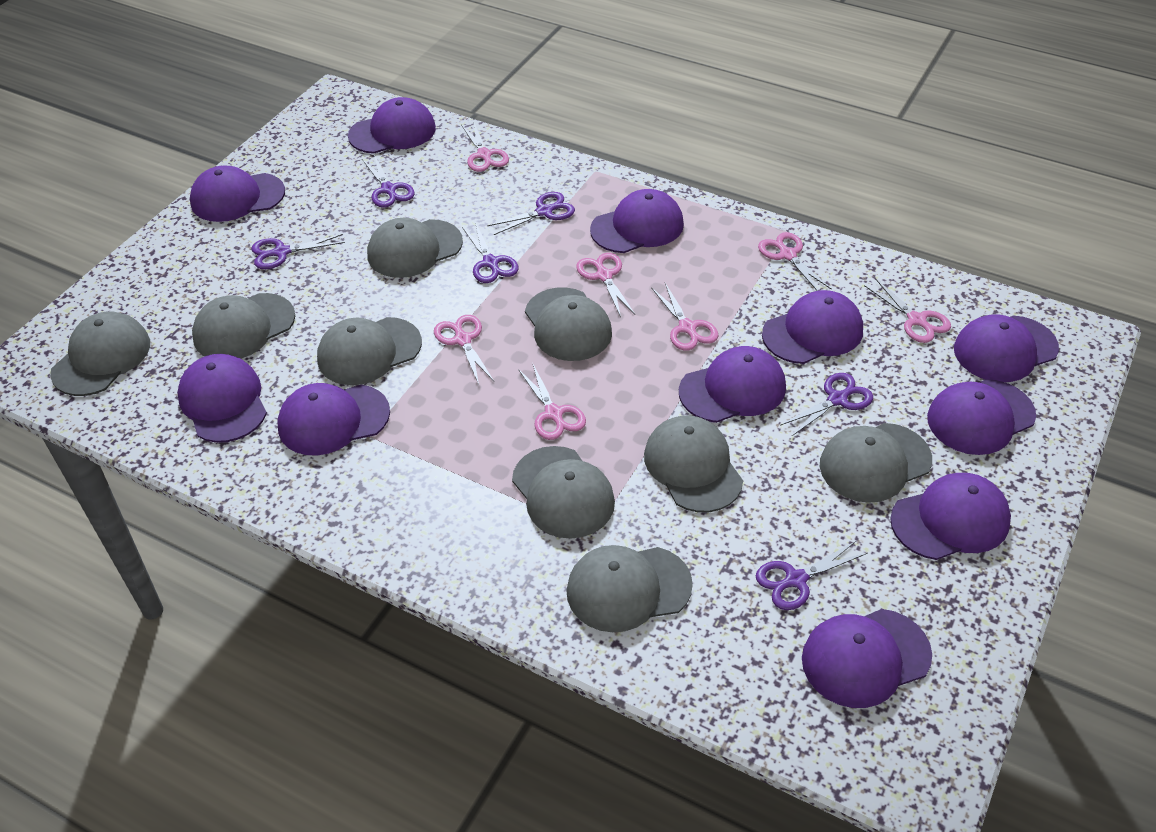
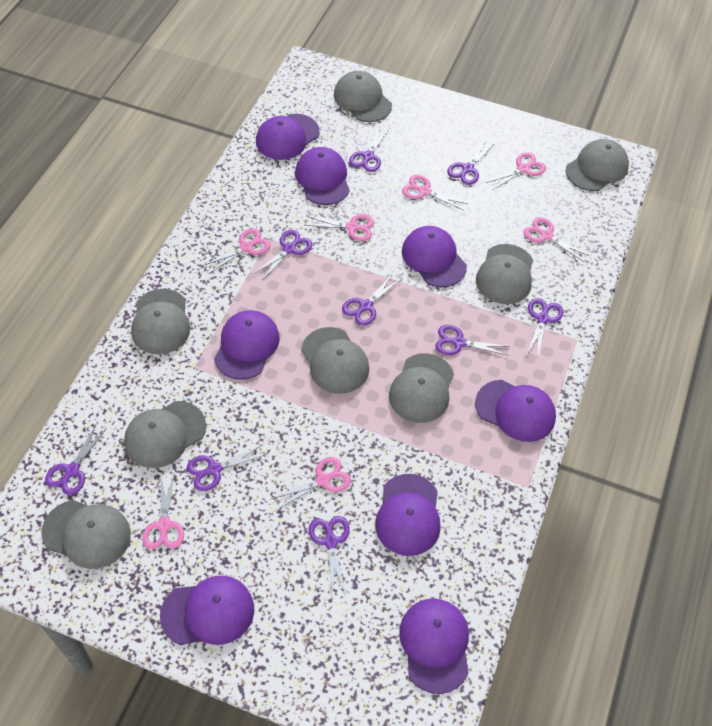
grey cap: [50,312,150,396] [192,293,295,359] [317,317,422,385] [367,218,463,278] [512,446,615,539] [525,287,612,361] [566,545,693,632] [644,415,743,512] [820,423,932,503] = 9 -> [41,500,131,569] [124,401,206,468] [131,289,191,354] [301,327,369,394] [334,71,392,122] [389,353,454,423] [476,244,533,304] [566,139,629,191] = 8
purple cap: [177,354,267,443] [190,166,285,222] [277,383,390,456] [348,97,436,154] [590,189,684,253] [679,346,786,423] [762,290,863,364] [802,609,932,708] [890,473,1011,560] [927,379,1036,455] [954,314,1059,382] = 11 -> [160,576,254,645] [214,310,280,380] [256,114,319,160] [295,147,350,205] [375,474,441,556] [399,598,469,694] [402,226,467,287] [475,380,556,442] = 8
purple scissors: [251,234,345,269] [362,155,415,208] [462,222,519,283] [487,192,575,235] [756,540,868,610] [781,373,873,437] = 6 -> [45,425,107,495] [187,445,267,491] [254,230,313,280] [309,516,350,595] [342,274,402,326] [349,127,389,172] [435,325,510,355] [447,140,494,185] [527,298,563,356] = 9

